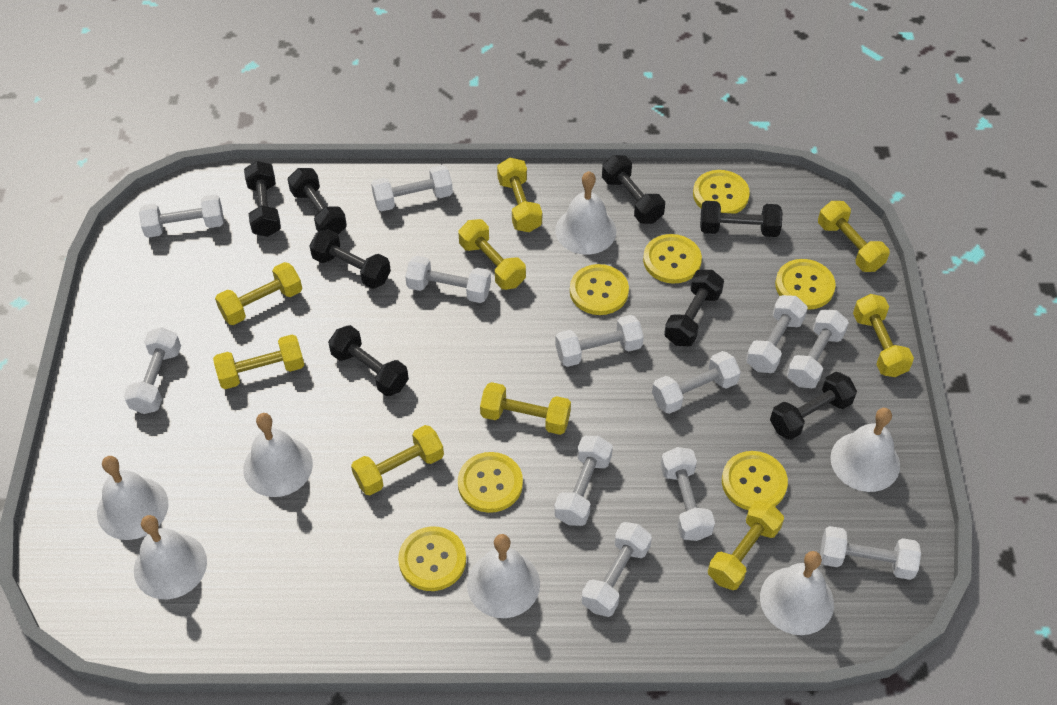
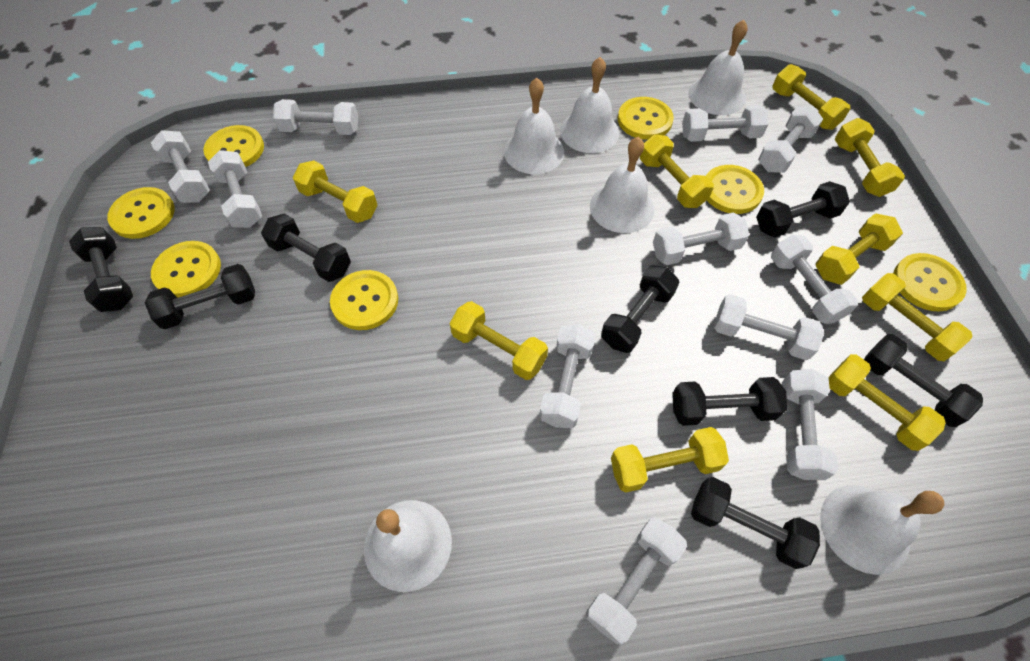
white bell: [97,456,168,540] [134,515,207,599] [243,413,313,497] [467,534,540,618] [555,171,616,255] [760,551,834,635] [830,408,900,492] = 7 -> [364,500,452,592] [504,78,564,174] [560,57,619,153] [590,137,654,233] [688,20,748,115] [820,485,944,575] = 6
white dumbbell: [124,327,181,414] [139,194,224,238] [371,165,453,211] [405,256,491,303] [554,436,613,526] [555,315,644,367] [581,522,652,617] [652,351,741,414] [660,447,715,541] [746,295,808,373] [787,310,849,388] [820,526,921,580] = 12 -> [151,130,210,203] [208,150,262,228] [273,99,358,135] [540,324,595,428] [586,517,687,645] [653,213,749,265] [682,105,768,142] [714,294,824,360] [758,106,823,173] [771,235,858,324] [782,369,838,480] = 11

